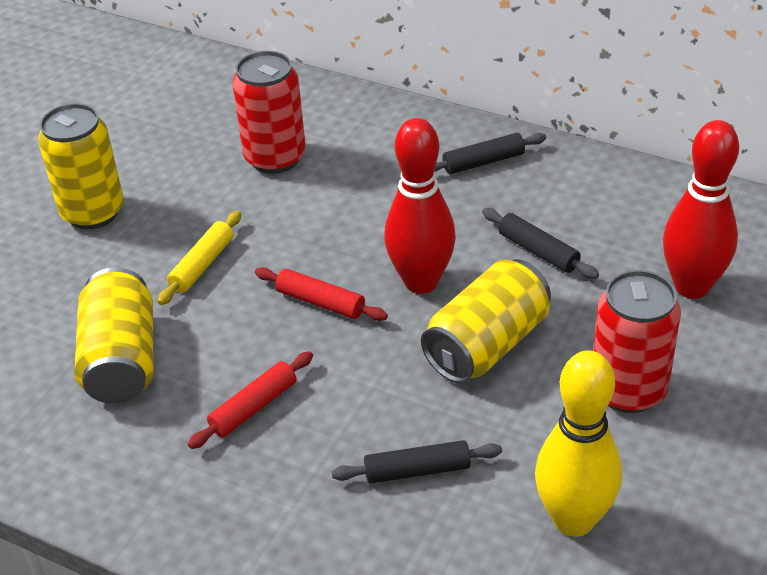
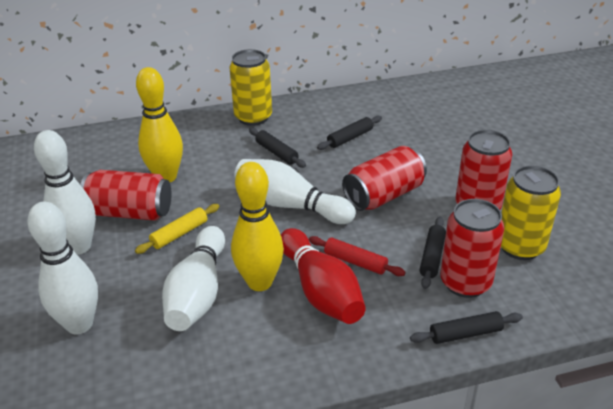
black rolling pin: [331,440,502,484] [434,133,546,174] [482,208,599,279] = 3 -> [249,128,306,168] [317,116,382,150] [410,311,523,344] [420,217,446,289] = 4
red bowling pin: [384,118,456,294] [663,120,739,299] = 2 -> [281,228,366,324] = 1
red can: [232,51,306,174] [593,270,681,413] = 2 -> [80,170,172,221] [342,146,427,211] [440,199,504,298] [455,130,513,209] = 4
red rolling pin: [188,351,313,449] [255,267,388,321] = 2 -> [309,236,406,276] = 1
white bowling pin: none = 0 -> [27,202,98,334] [34,130,96,255] [162,226,225,331] [234,159,356,224] = 4
yellow bowling pin: [535,351,622,537] = 1 -> [136,67,183,182] [231,162,284,291] = 2
yellow can: [38,103,124,229] [74,267,154,404] [421,259,551,383] = 3 -> [229,49,272,126] [501,165,561,260] = 2

